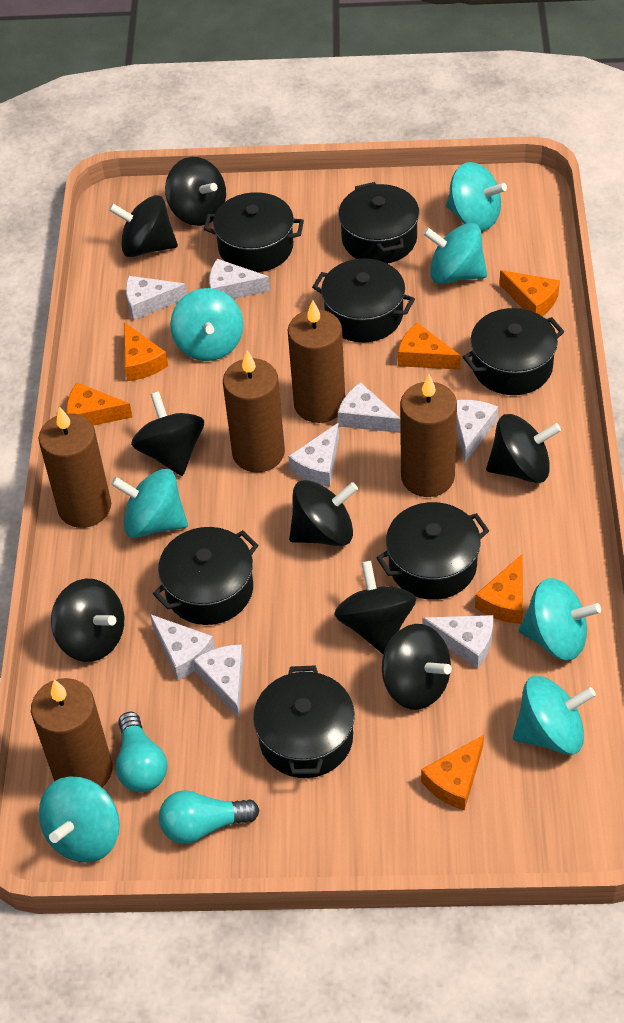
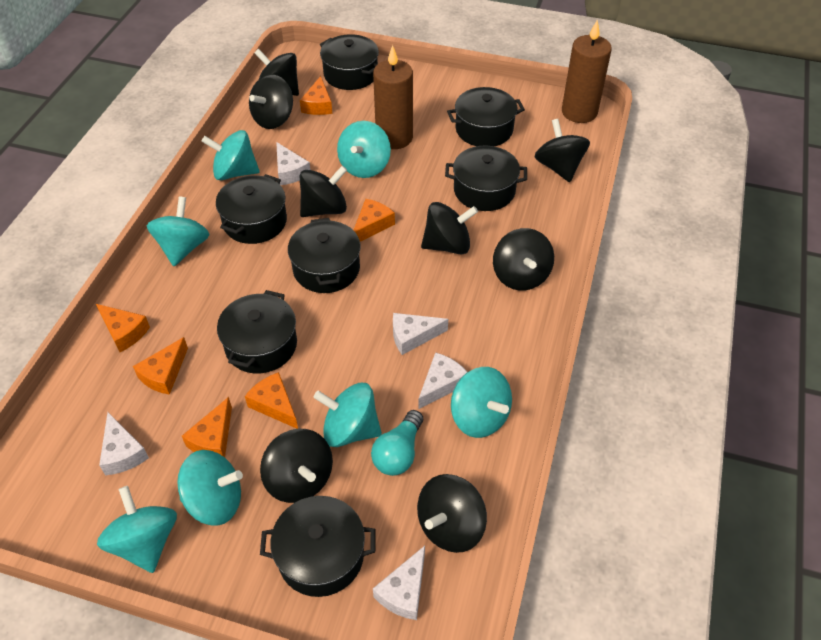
brown candle: [31,678,112,787] [38,406,111,528] [223,350,285,473] [288,300,345,423] [400,374,457,497] = 5 -> [373,45,413,149] [562,20,612,123] = 2
turquoise light bulb: [116,711,167,792] [159,790,259,844] = 2 -> [371,410,423,476] = 1
white cheese: [126,276,187,320] [150,614,215,680] [193,645,243,718] [209,259,270,299] [288,423,339,486] [338,382,401,433] [422,615,493,669] [456,400,498,463] = 8 -> [99,412,149,475] [276,142,310,185] [373,546,425,620] [393,313,448,355] [418,352,467,409] = 5

